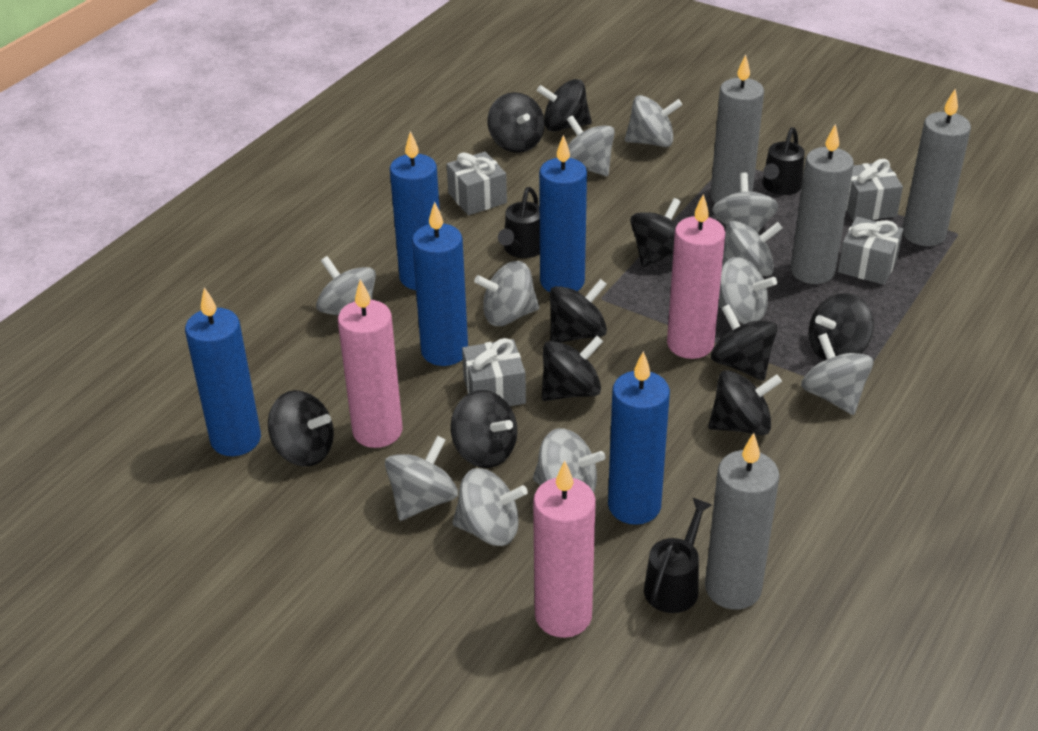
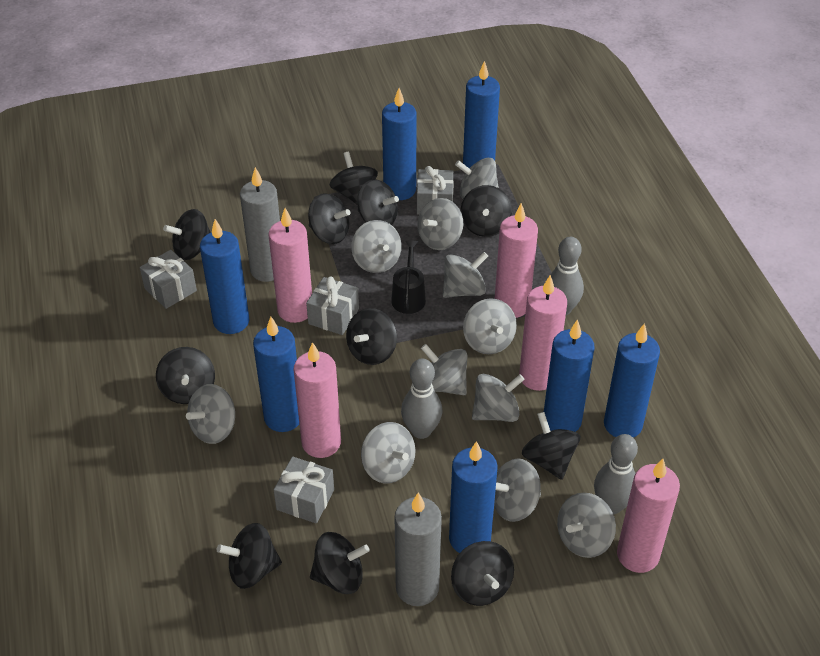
black spinning top: [268,390,334,467] [451,390,517,468] [487,92,545,153] [537,79,592,132] [542,336,603,401] [550,279,607,343] [630,198,681,267] [708,370,782,435] [711,304,777,381] [808,293,874,361] = 10 -> [156,347,215,404] [163,209,211,260] [217,523,282,589] [308,193,350,244] [310,532,370,594] [329,152,378,204] [346,308,397,365] [357,179,399,225] [451,541,514,606] [461,185,512,237] [522,412,580,480] = 11
black watering can: [498,187,540,258] [644,498,712,613] [762,127,805,195] = 3 -> [391,240,426,314] = 1
blue candle: [185,287,261,456] [390,131,440,290] [412,202,468,366] [539,135,587,292] [608,351,670,525] = 5 -> [200,219,249,334] [253,317,299,432] [382,88,417,200] [449,441,498,553] [463,61,500,168] [544,319,595,432] [604,323,660,438] = 7
grey bowling pin: none = 0 -> [401,358,442,439] [551,237,584,315] [594,434,638,514] = 3
grey candle: [705,433,780,610] [710,54,764,203] [790,124,854,284] [903,88,971,246] = 4 -> [240,167,280,282] [395,493,442,606] = 2
pink candle: [338,279,402,448] [533,461,596,638] [667,194,725,359] = 3 -> [268,208,312,323] [293,342,341,458] [495,203,538,318] [519,275,567,391] [617,459,680,573] = 5

